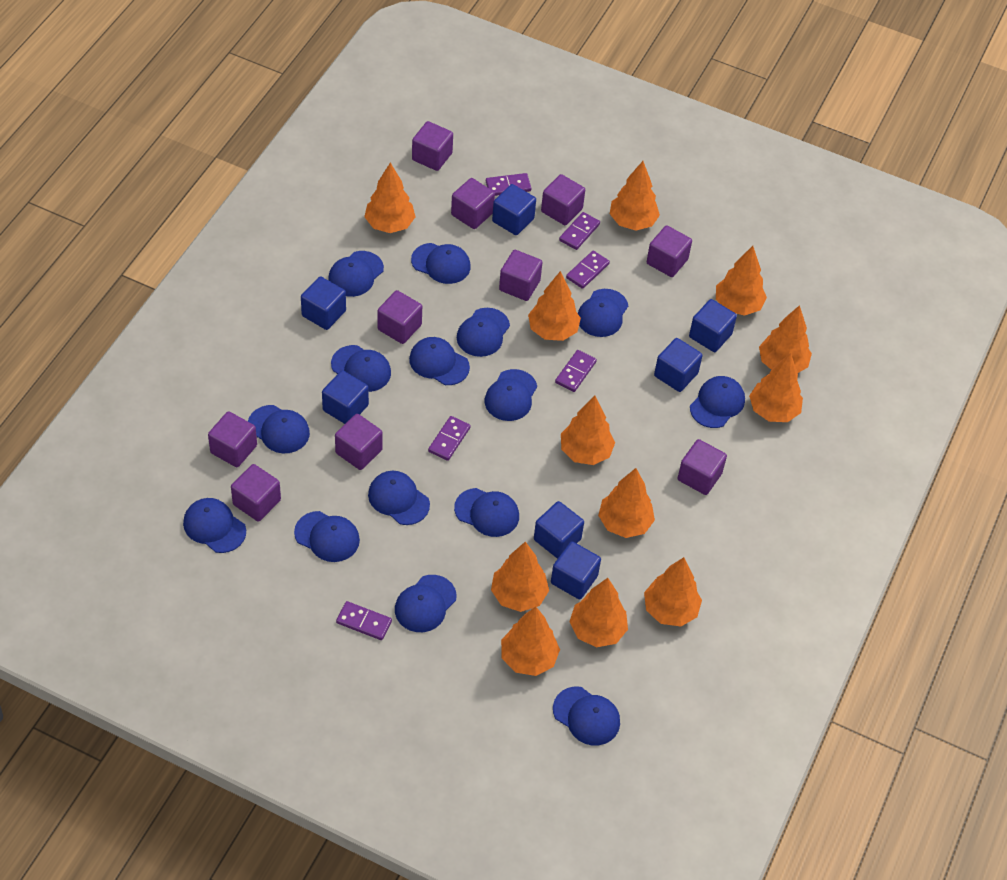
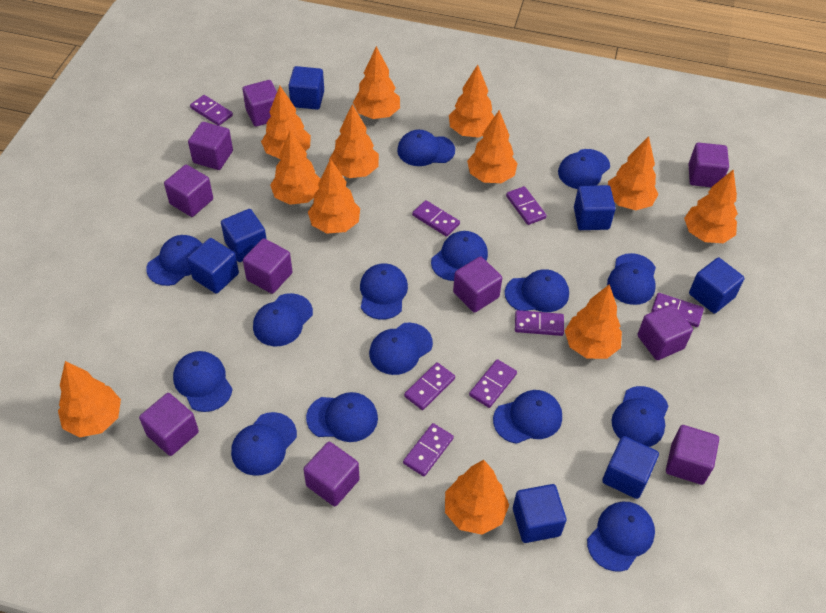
purple domino: [336,601,392,640] [428,416,470,461] [486,173,531,196] [555,350,597,392] [559,212,600,250] [566,250,610,289] = 6 -> [190,95,233,126] [403,423,454,476] [404,362,455,410] [412,200,460,237] [469,359,517,408] [506,186,547,225] [515,310,564,336] [651,293,704,327] = 8

